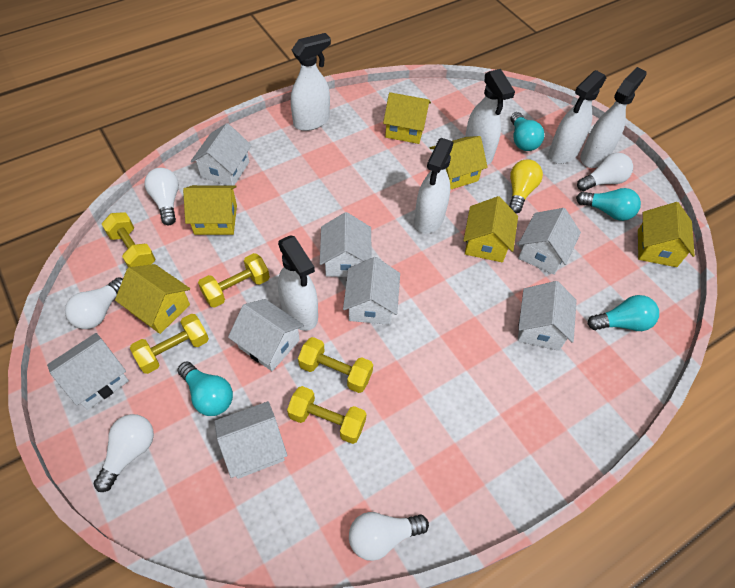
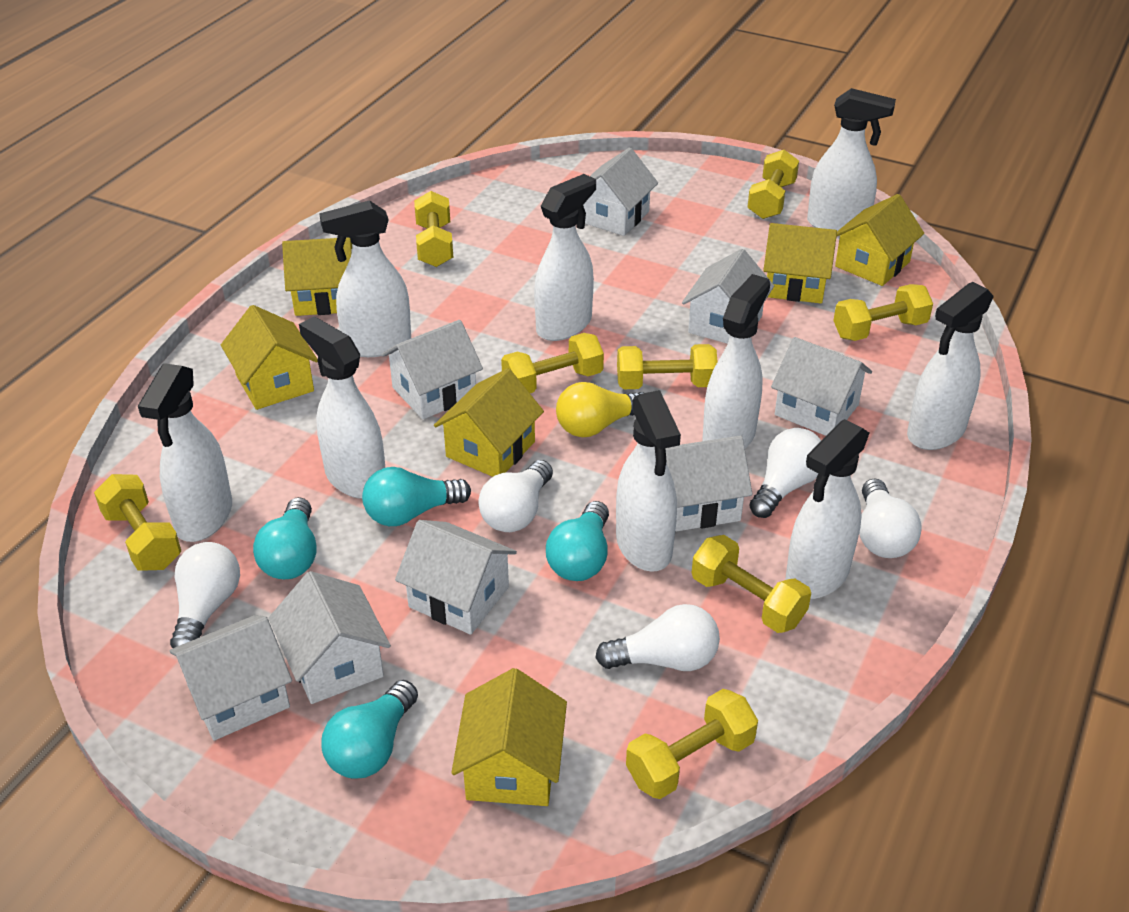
white spray bottle: [278,235,318,331] [291,33,331,131] [414,138,454,234] [465,69,515,165] [549,70,606,164] [581,67,647,168] = 6 -> [138,363,232,542] [299,317,385,499] [319,200,411,357] [534,174,596,341] [616,390,681,572] [702,274,770,449] [786,419,869,599] [807,88,896,231] [907,282,994,450] = 9
yellow dumbbell: [102,212,155,267] [130,314,209,374] [198,253,270,308] [287,386,366,444] [298,337,373,393] = 5 -> [94,474,181,571] [414,191,453,267] [501,333,604,393] [617,344,717,389] [626,689,758,799] [692,535,811,633] [747,150,799,219] [833,284,933,341] = 8

